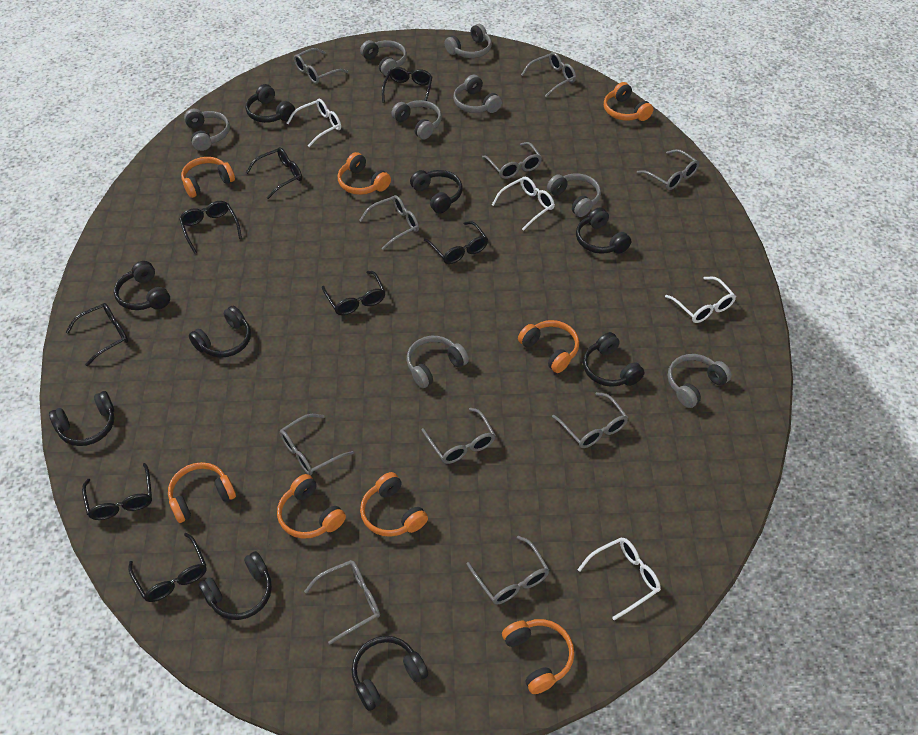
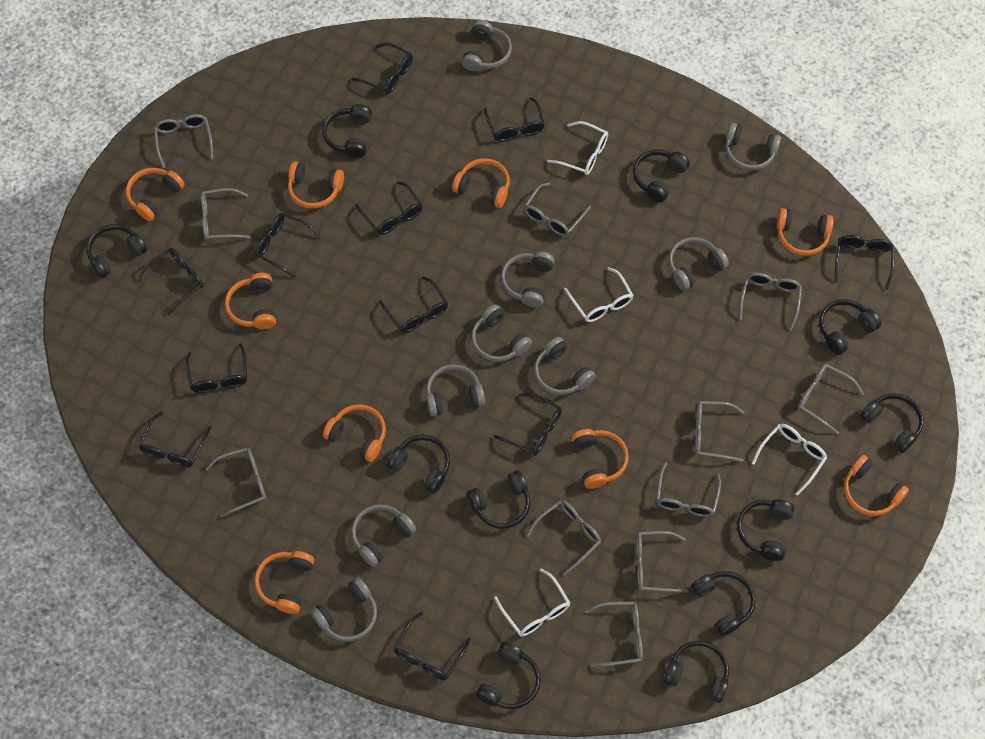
black glasses: [66,303,128,366] [82,463,152,520] [128,533,207,602] [179,201,242,254] [246,147,302,199] [322,271,385,315] [382,67,432,108] [424,221,488,264] = 8 -> [137,248,203,315] [139,411,211,467] [185,343,247,393] [255,213,322,278] [351,43,413,94] [356,181,422,235] [379,276,448,333] [394,612,470,680] [484,97,545,142] [494,393,562,456] [835,235,894,290] = 11
black headphones: [49,391,114,446] [114,261,170,310] [189,306,251,358] [198,551,272,620] [245,84,295,123] [352,636,428,711] [410,170,463,214] [576,207,631,254] [583,332,645,387] = 9 -> [87,224,147,278] [323,104,372,158] [386,435,450,494] [467,470,530,529] [476,642,541,709] [633,149,690,203] [664,641,729,703] [691,571,756,636] [737,499,795,561] [819,299,881,355] [860,393,924,453] = 11
grey glasses: [280,414,354,475] [294,48,348,84] [304,560,380,644] [359,195,419,250] [422,408,495,464] [467,536,549,605] [482,142,542,179] [521,52,576,97] [552,392,628,448] [637,149,699,190] = 10 -> [154,114,213,168] [201,188,251,240] [205,447,266,517] [524,183,591,236] [526,500,601,575] [585,602,643,667] [636,531,688,593] [656,462,721,517] [695,401,744,462] [739,272,802,331] [798,364,864,435] = 11
grey headphones: [184,109,230,151] [360,40,407,76] [392,100,442,140] [406,336,469,388] [444,24,492,58] [453,75,502,113] [547,173,601,217] [668,354,732,408] = 8 -> [311,577,377,642] [351,504,417,567] [426,364,485,416] [462,20,512,71] [471,304,532,362] [501,251,555,308] [534,337,596,395] [668,237,729,291] [725,123,781,171] = 9
orange headphones: [168,462,236,523] [181,157,235,198] [277,474,346,539] [338,152,391,195] [360,472,428,537] [502,619,574,694] [518,320,579,373] [604,82,653,121] = 8 -> [126,168,185,221] [225,273,276,329] [254,551,315,614] [288,161,344,209] [323,404,386,462] [452,158,510,208] [571,429,629,489] [777,208,834,256] [844,455,909,516] = 9

